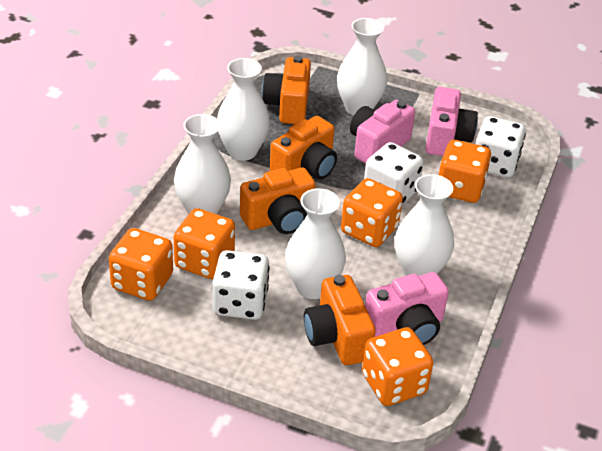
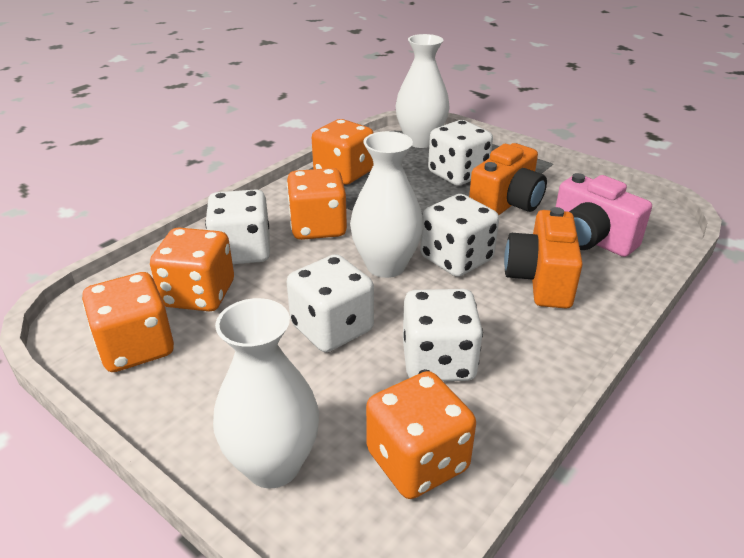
orange camera: [240,168,315,234] [262,56,311,124] [270,116,337,180] [304,275,375,365] = 4 -> [469,143,547,215] [504,207,583,309] = 2
pink camera: [350,100,415,164] [365,272,449,345] [425,87,478,156] = 3 -> [556,173,652,257] = 1
white dice: [213,250,270,320] [364,142,424,205] [476,116,526,178] = 3 -> [205,189,270,264] [287,254,374,352] [403,289,483,381] [420,194,499,277] [428,120,493,186] = 5
white vase: [174,114,231,215] [217,58,270,161] [285,188,346,299] [337,18,387,116] [395,174,454,276] = 5 -> [213,298,319,488] [350,131,423,278] [396,34,450,148] = 3

